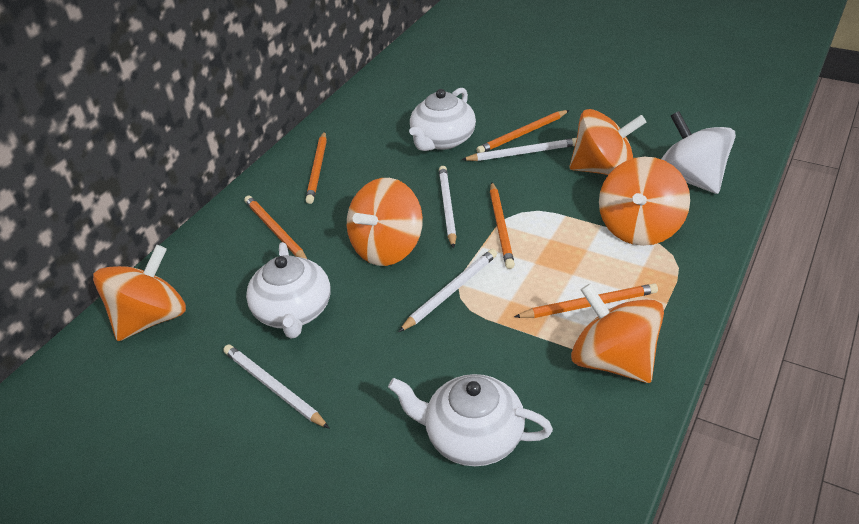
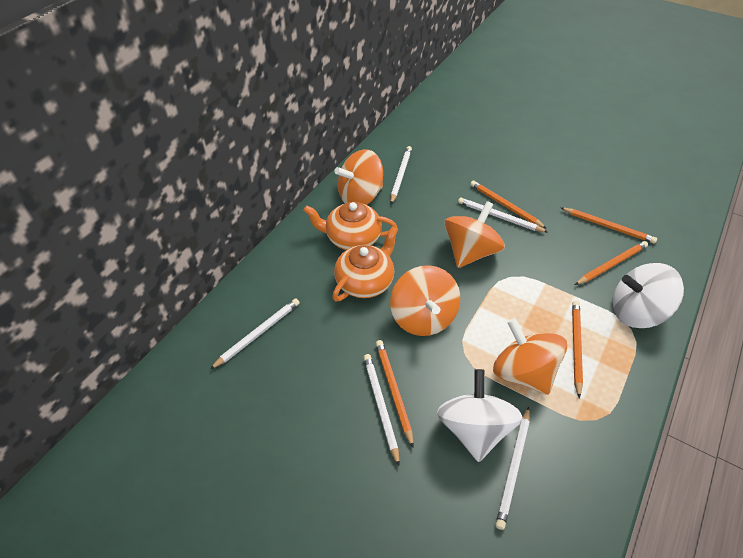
orange spinning top: [93,245,186,341] [347,178,423,266] [570,109,646,175] [571,283,664,383] [599,157,690,246] = 5 -> [334,149,383,205] [390,265,460,336] [445,201,505,268] [493,318,567,395] = 4
orange teapot: none = 0 -> [303,202,397,250] [332,226,398,301] = 2
white pencil: [223,345,330,429] [399,249,497,332] [439,166,456,249] [461,138,577,161] = 4 -> [210,298,300,369] [363,354,400,466] [390,146,412,204] [458,197,548,232] [496,407,530,530] = 5
white spinning top: [661,111,736,194] = 1 -> [437,369,523,462] [613,263,684,328] = 2
white teapot: [246,242,330,338] [388,374,553,466] [409,88,476,151] = 3 -> none = 0

